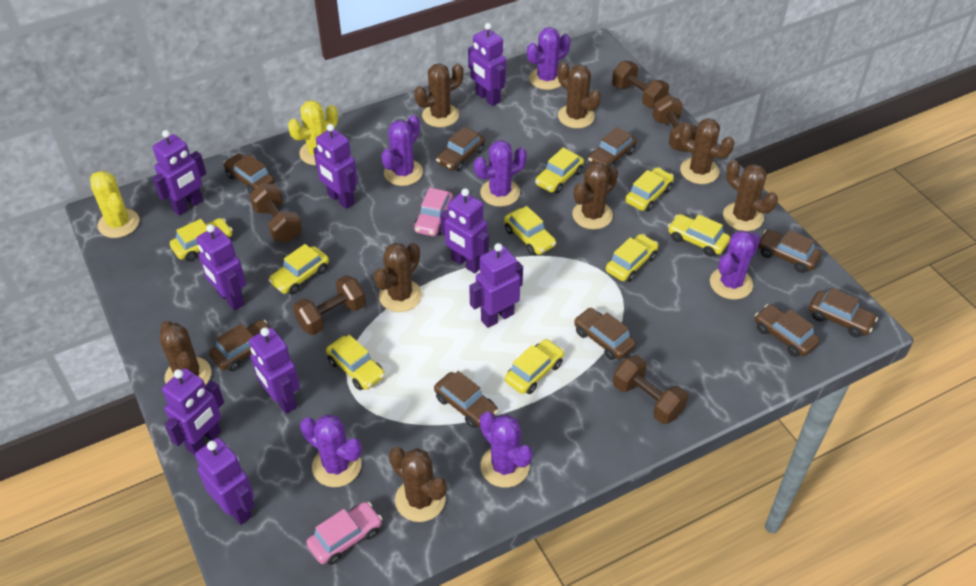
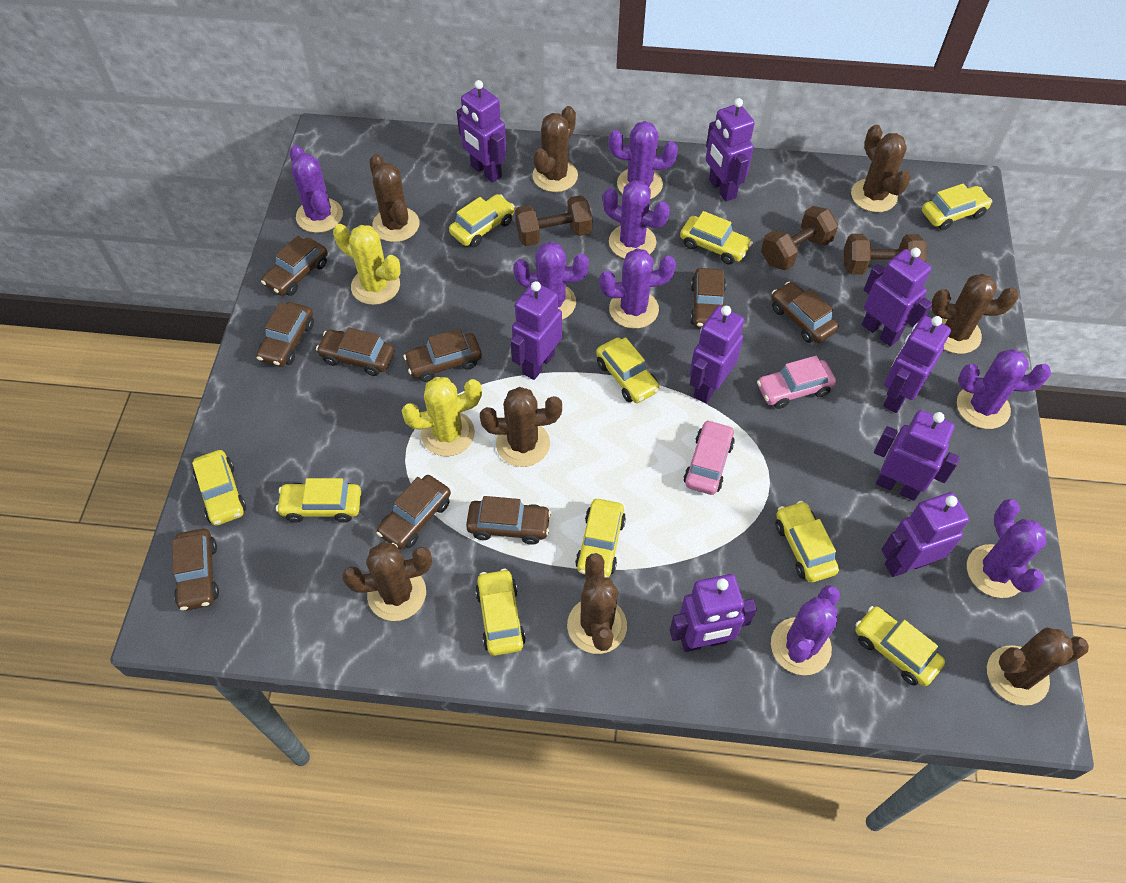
brown dumbbell: [249,184,302,242] [293,275,366,335] [612,61,669,108] [613,355,688,424] [652,95,697,152] = 5 -> [515,195,592,246] [761,206,838,271] [844,234,927,275] = 3
purple cactus: [300,414,362,487] [381,115,423,186] [474,140,527,207] [480,412,533,488] [527,27,570,90] [710,230,760,300] = 6 -> [290,145,343,233] [513,241,589,320] [599,248,676,329] [603,180,670,259] [609,121,678,199] [771,585,840,675] [957,349,1051,429] [967,499,1046,598] = 8
yellow car: [170,218,232,262] [268,244,329,295] [326,335,385,390] [504,206,556,255] [505,339,564,394] [535,148,584,194] [606,234,658,282] [625,167,674,212] [668,214,730,257] = 9 -> [192,450,246,526] [276,478,361,523] [449,194,515,247] [475,569,526,656] [575,499,626,578] [596,337,660,403] [680,211,753,265] [775,501,839,583] [855,606,945,686] [922,184,992,230] = 10

